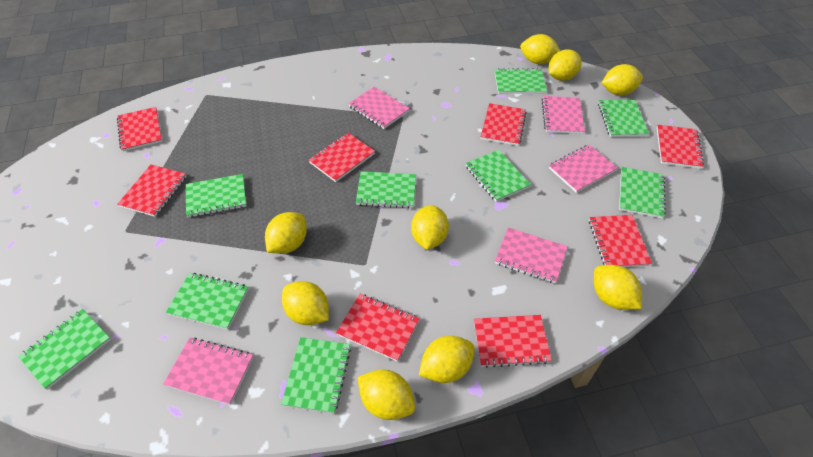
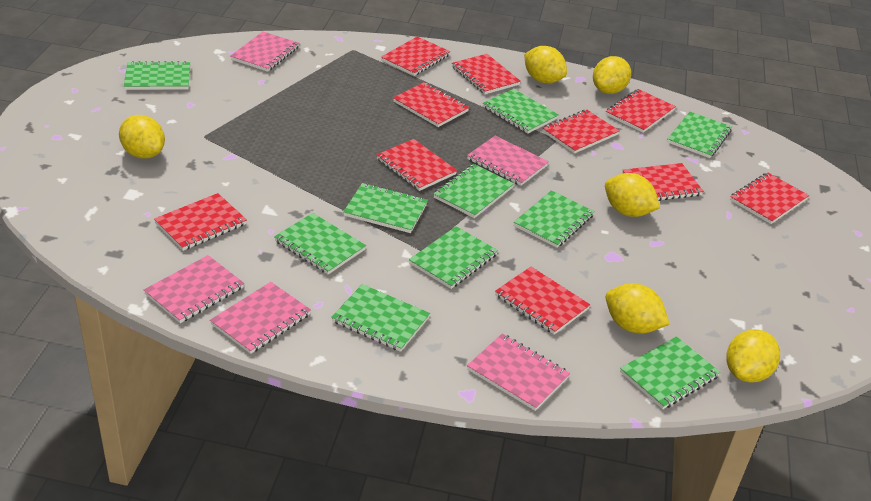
green notebook: [18,309,111,390] [166,272,249,330] [186,174,246,217] [281,337,351,414] [356,171,416,208] [465,150,531,202] [495,68,547,94] [598,100,649,137] [619,167,666,218] = 9 -> [124,61,190,90] [274,213,366,274] [331,284,430,352] [343,183,428,233] [409,226,498,289] [433,164,514,218] [483,89,559,133] [514,190,595,248] [620,336,720,409] [667,112,732,158] = 10
red notebook: [117,107,162,151] [117,164,187,217] [309,133,375,182] [336,294,419,362] [474,315,552,368] [481,103,527,146] [589,215,652,267] [657,125,704,169] = 8 -> [154,193,247,251] [376,139,457,191] [381,37,450,76] [393,82,469,127] [452,54,521,94] [495,267,590,335] [542,110,619,154] [606,89,676,133] [622,163,704,201] [730,173,809,224] = 10
yellow lemon: [265,212,307,254] [282,281,329,325] [358,370,415,420] [411,205,449,250] [419,336,475,383] [520,34,560,64] [548,49,582,81] [594,265,642,310] [602,64,643,95] = 9 -> [119,115,165,158] [524,46,567,83] [593,56,631,94] [605,173,660,217] [606,283,670,333] [726,329,780,383] = 6

